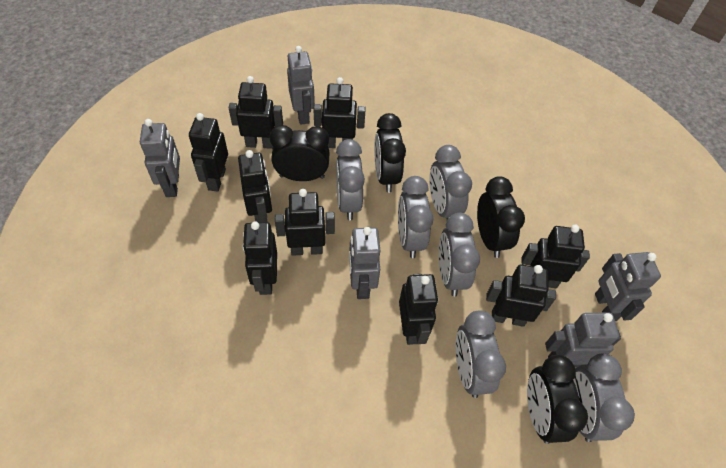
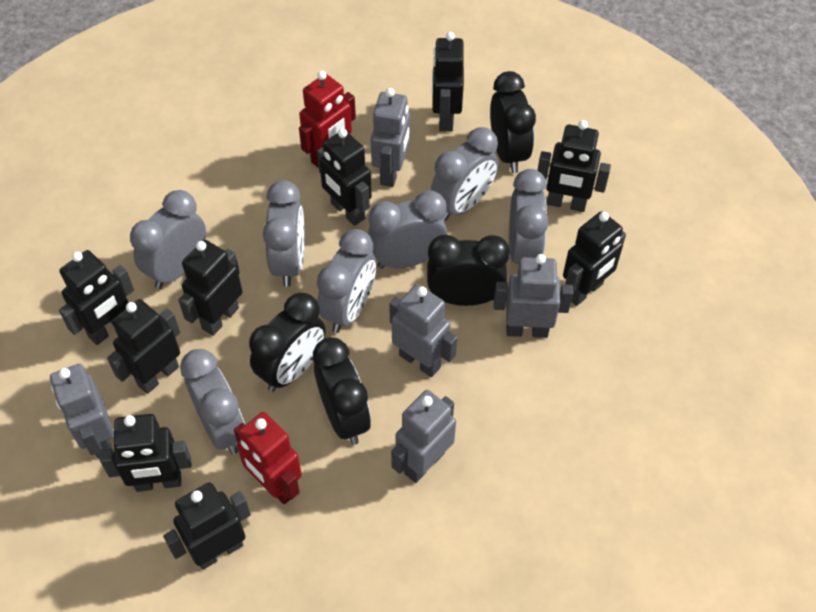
grey clock: [336,139,365,220] [398,176,434,258] [429,145,472,220] [439,213,480,297] [455,310,506,398] [573,353,635,442] = 6 -> [130,190,206,289] [180,349,245,454] [263,180,304,287] [317,229,376,333] [368,190,447,269] [431,127,498,221] [509,169,549,264] = 7
red robot: none = 0 -> [234,412,302,504] [299,71,356,168] = 2

